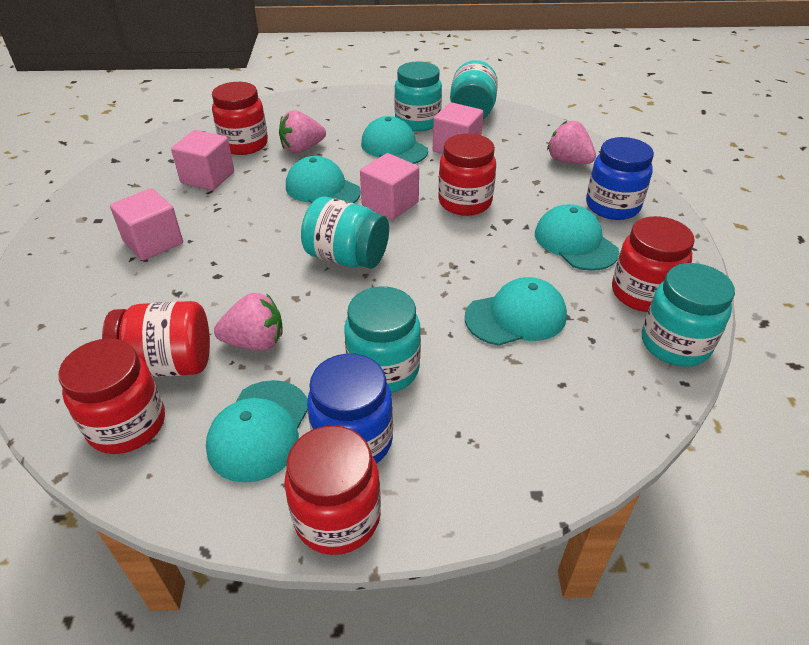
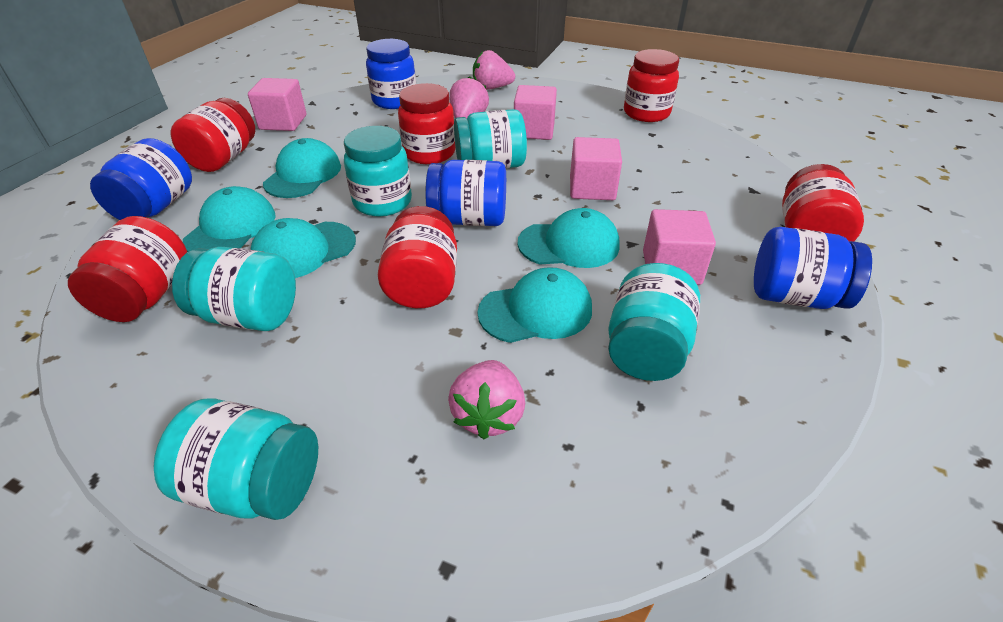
blue jar: [307,353,393,464] [586,137,654,220] = 2 -> [90,138,192,220] [366,39,416,109] [425,160,506,226] [754,227,872,309] = 4

